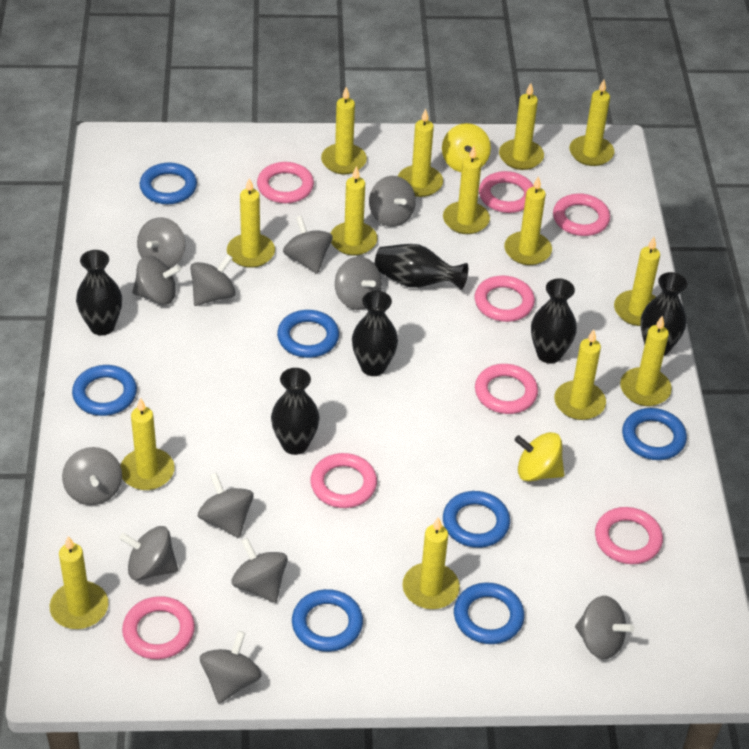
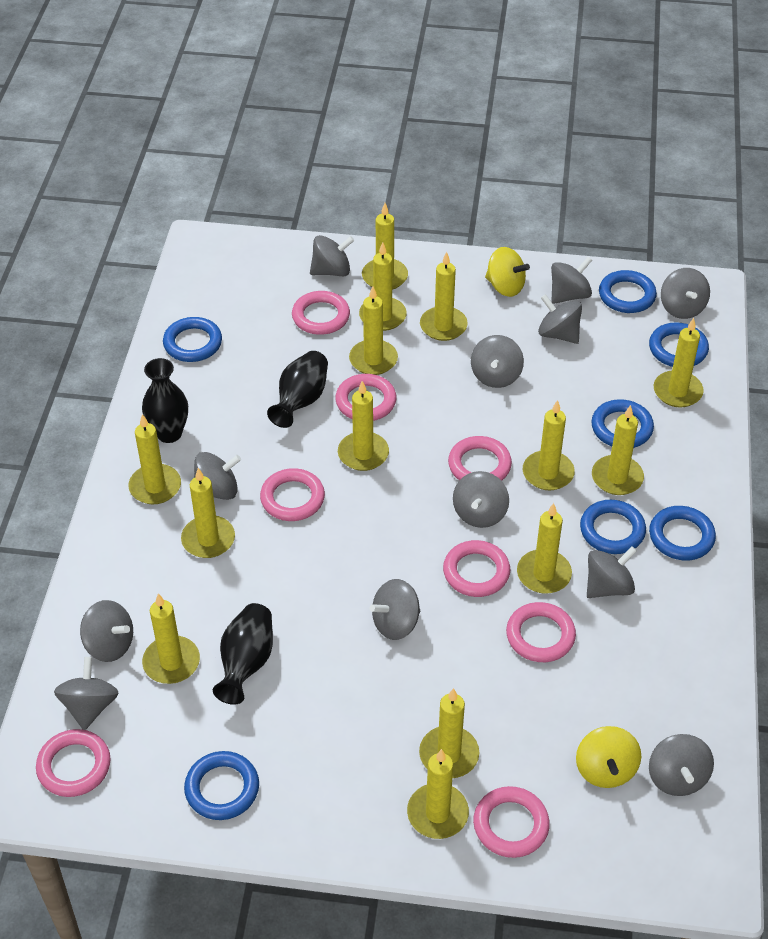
black vase: [76,250,122,336] [271,368,320,455] [352,291,398,376] [375,244,468,290] [531,278,577,364] [640,272,687,356] = 6 -> [142,358,188,443] [213,603,273,705] [267,351,328,428] = 3

